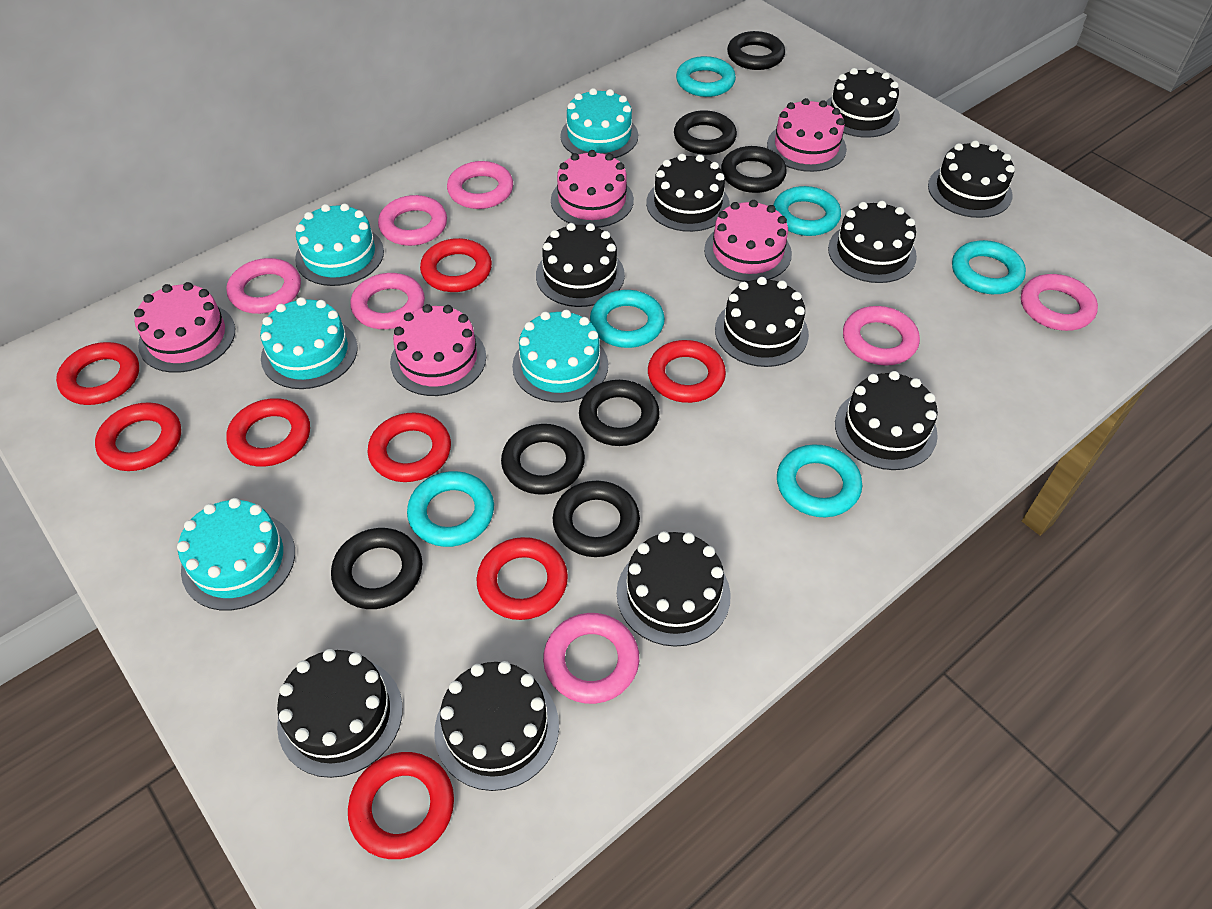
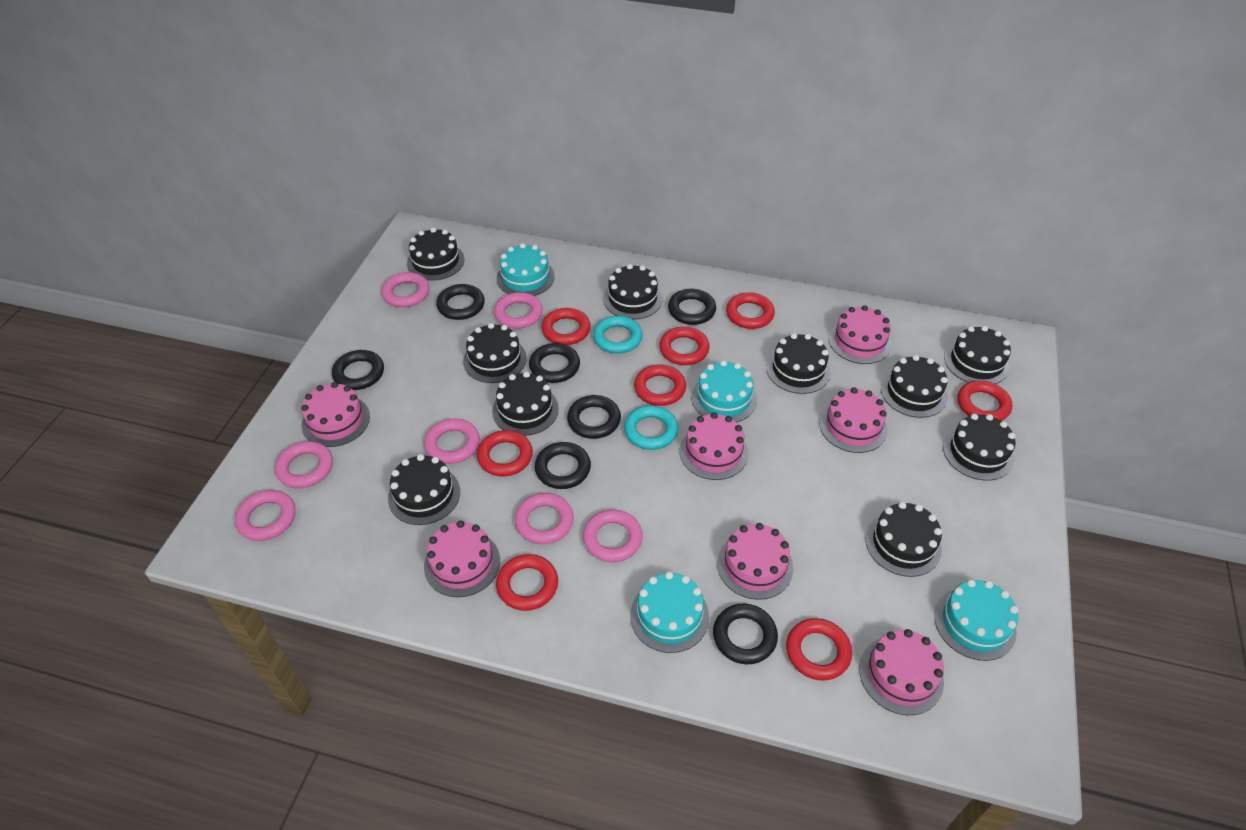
pink cake: [134,282,235,373] [390,304,486,396] [551,150,634,228] [704,200,792,282] [767,98,847,172] = 5 -> [301,382,370,447] [424,520,500,597] [680,412,748,480] [717,523,793,600] [819,387,888,453] [829,305,892,364] [859,629,944,715] = 7
turquoise cake: [177,498,295,610] [260,297,358,389] [295,203,384,286] [512,310,608,403] [560,88,638,158] = 5 -> [496,243,555,296] [630,572,709,653] [691,360,757,422] [934,579,1018,661] = 4
turquoise ring: [407,471,494,547] [590,290,665,348] [676,56,736,97] [773,186,841,236] [777,444,862,517] [952,240,1026,294] = 6 -> [593,316,643,354] [624,405,678,450] = 2

